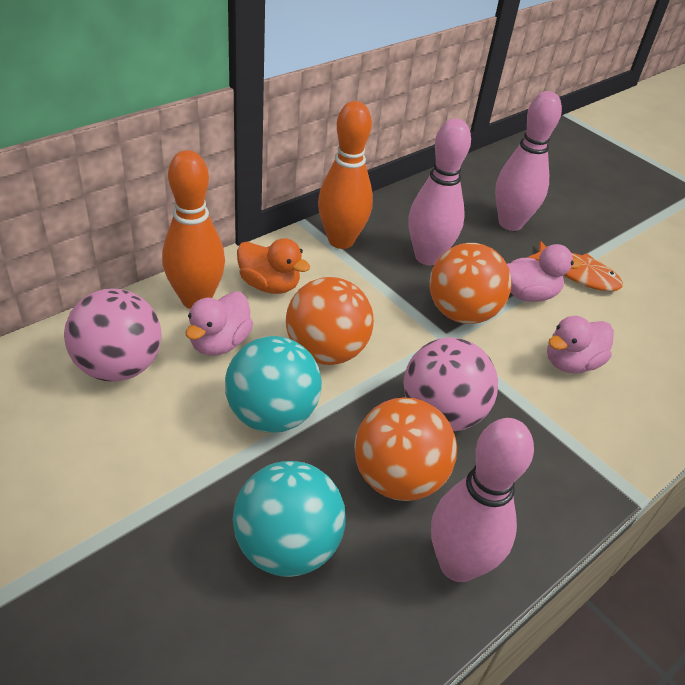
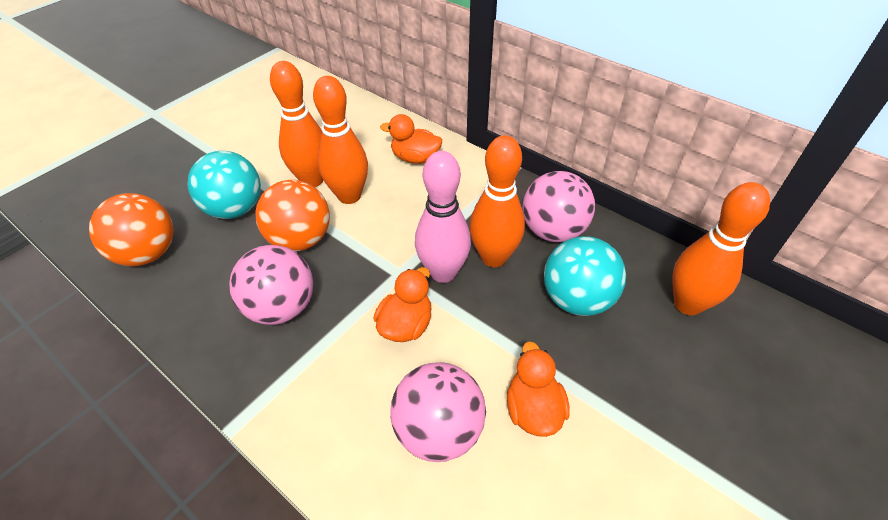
orange ball: [286,277,374,365] [354,397,457,501] [429,243,512,324] = 3 -> [89,193,174,266] [255,180,330,252] = 2
orange bowling pin: [162,150,225,309] [318,101,373,249] = 2 -> [270,61,323,187] [313,76,368,204] [469,135,525,267] [672,182,770,315] = 4
orange duck: [237,238,310,294] = 1 -> [374,267,431,342] [380,114,442,164] [507,341,569,437] = 3
orange fish: [527,241,623,291] = 1 -> none = 0
pink ball: [64,288,162,382] [403,337,498,431] = 2 -> [229,245,313,325] [390,362,486,462] [523,171,595,242] = 3
pink bowling pin: [408,118,471,265] [431,418,534,582] [495,91,562,231] = 3 -> [415,151,471,283] = 1
pink duck: [185,292,253,356] [507,244,582,302] [547,316,614,373] = 3 -> none = 0

